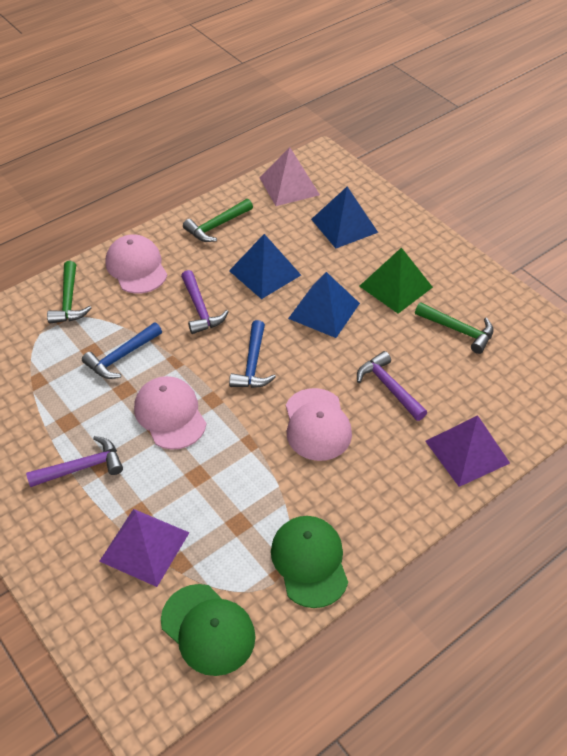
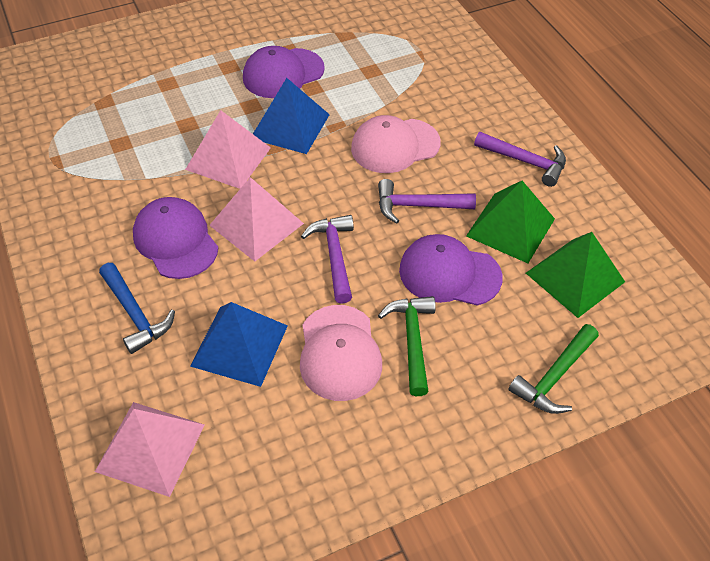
blue hammer: [82,322,162,379] [229,320,276,388] = 2 -> [99,263,175,354] = 1
blue pyramid: [229,234,301,299] [288,272,360,338] [311,187,378,248] = 3 -> [190,302,288,387] [253,78,330,154] = 2
green cap: [161,584,256,676] [271,516,348,608] = 2 -> none = 0
green hammer: [47,261,91,324] [183,199,253,242] [415,302,494,354] = 3 -> [378,296,436,396] [508,324,599,414] = 2
green pyramid: [359,247,433,314] = 1 -> [466,181,555,263] [526,232,625,318] = 2
pink cap: [105,234,167,294] [134,376,206,450] [286,388,352,461] = 3 -> [300,305,382,401] [351,115,441,173] = 2
pink pyramid: [260,147,320,206] = 1 -> [95,402,205,497] [185,110,271,189] [209,177,304,262] = 3
purple cap: none = 0 -> [133,197,218,279] [243,46,325,98] [399,234,503,306] = 3
purple pyramid: [99,509,190,587] [425,415,510,487] = 2 -> none = 0

